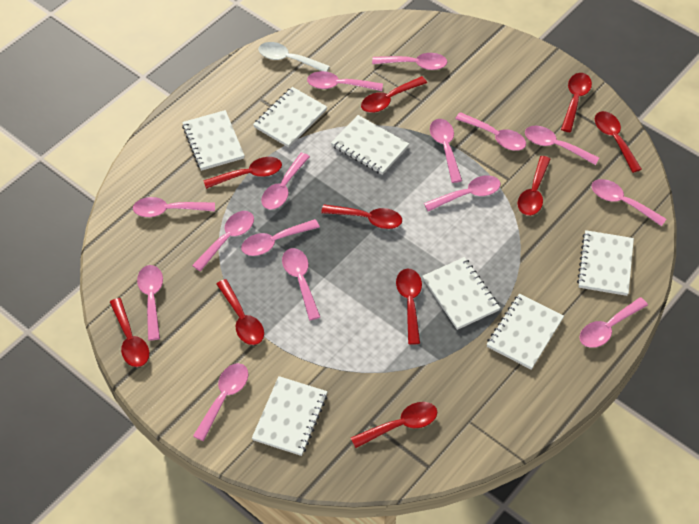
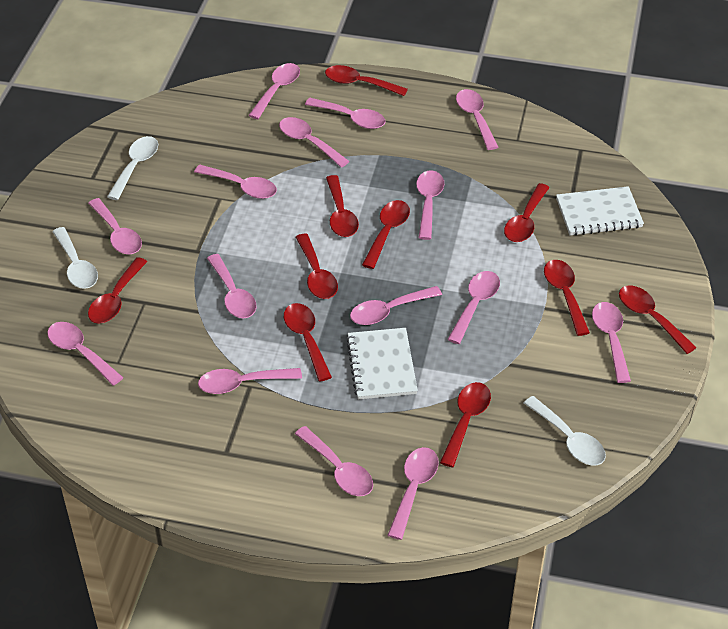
white notebook: [182,110,245,171] [252,376,327,456] [253,87,327,148] [331,115,409,175] [422,257,500,330] [486,293,564,370] [577,230,634,296] = 7 -> [346,328,418,399] [556,186,644,236] = 2
white spoon: [258,42,330,72] = 1 -> [52,227,98,289] [107,136,158,200] [524,396,606,466] = 3

